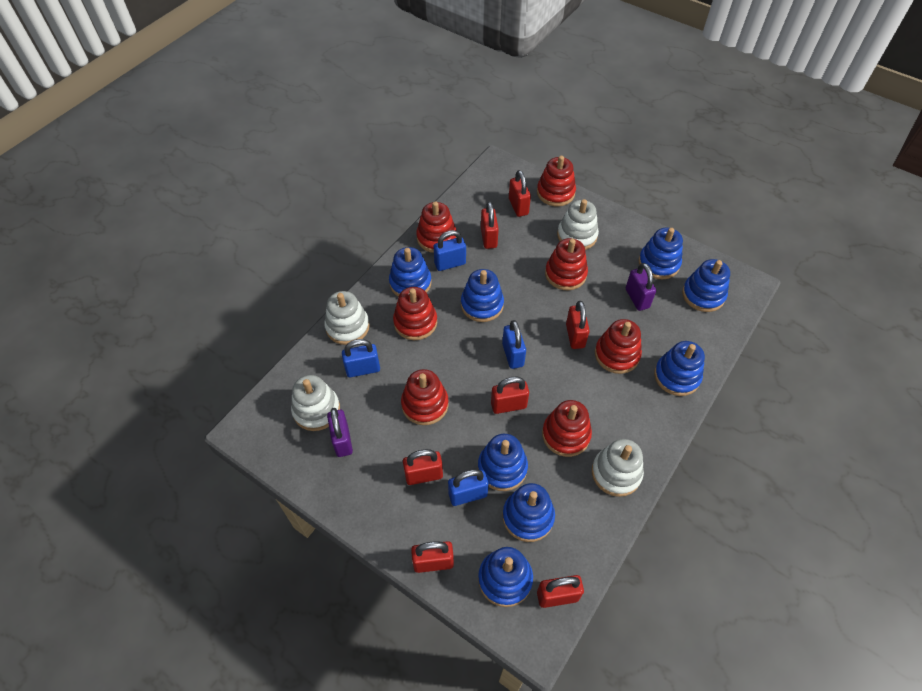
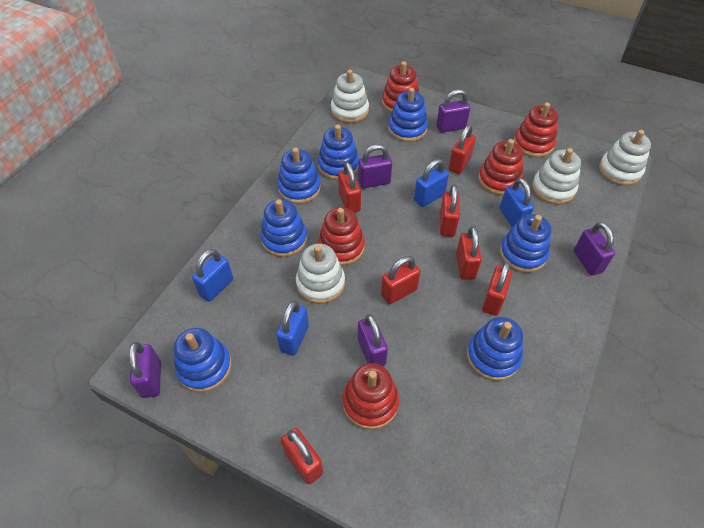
blue stacking toy: [389,247,432,297] [461,269,504,322] [478,434,528,491] [478,547,533,607] [502,483,555,542] [639,228,683,279] [654,341,705,396] [682,259,730,312] = 8 -> [174,328,232,392] [260,199,307,257] [277,148,321,204] [318,125,359,180] [388,88,428,142] [467,317,523,381] [500,214,551,273] = 7
purple padlock: [327,408,353,457] [625,263,656,311] = 2 -> [129,342,161,398] [358,144,392,188] [358,314,388,366] [436,89,470,133] [574,222,615,276] = 5
red stacking toy: [393,287,437,340] [401,369,449,425] [416,202,457,253] [537,156,576,206] [542,400,592,457] [545,238,588,290] [595,319,642,374] = 7 -> [318,207,365,266] [342,363,399,430] [382,61,419,113] [478,139,523,195] [514,103,558,157] = 5

